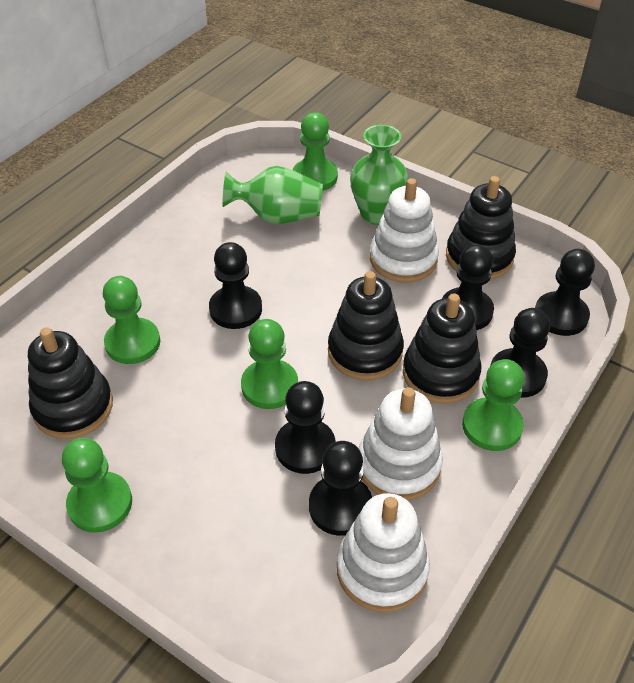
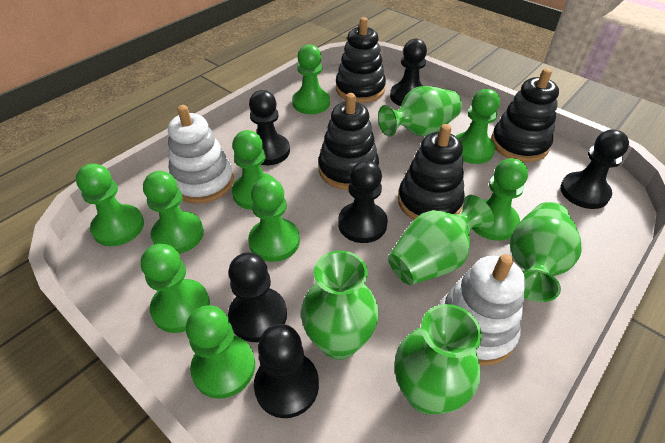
green pawn: [62,438,132,533] [103,276,160,364] [241,319,298,409] [293,112,338,191] [462,359,524,451] = 5 -> [76,163,144,246] [141,244,210,333] [143,171,204,254] [186,305,255,399] [232,130,276,210] [248,178,300,262] [292,44,330,114] [456,89,500,164] [472,158,528,241] = 9
green vase: [222,166,323,224] [350,125,408,225] = 2 -> [301,250,379,360] [378,86,462,137] [388,195,494,285] [395,304,482,415] [510,202,582,302] = 5
white stacking toy: [337,493,430,612] [359,387,443,501] [370,178,439,283] = 3 -> [168,105,234,204] [439,254,526,366] = 2

